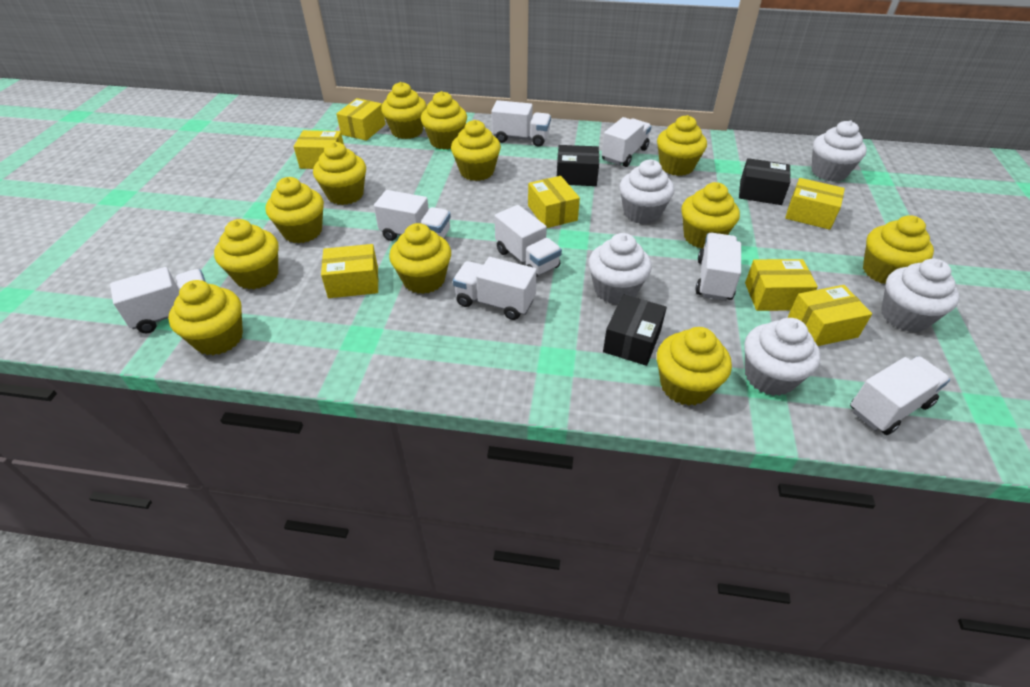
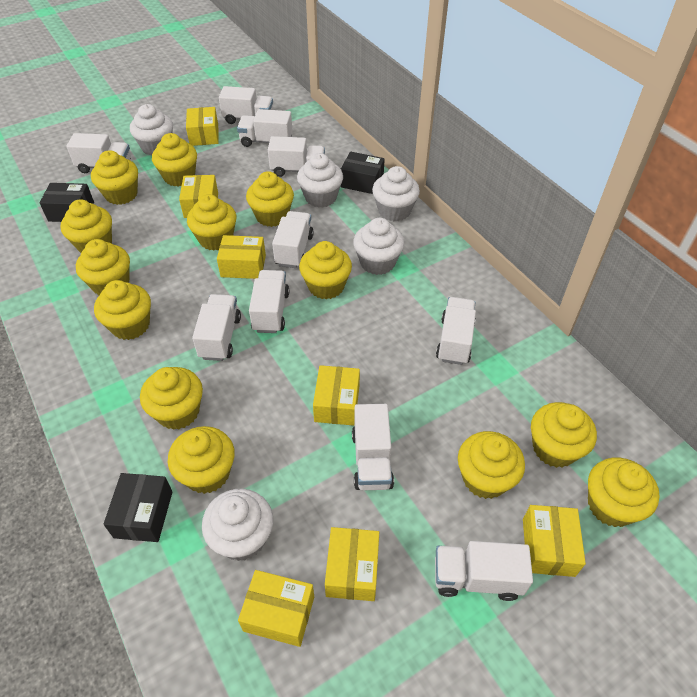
white truck: [110,267,206,333] [374,190,451,241] [453,257,537,320] [491,100,551,146] [495,205,562,278] [602,117,651,167] [695,233,741,301] [850,356,950,435] = 8 -> [66,133,131,173] [192,294,241,361] [219,86,273,124] [237,109,293,147] [249,270,289,333] [268,136,325,177] [272,211,314,268] [352,404,394,490] [435,541,533,601] [436,297,476,365] = 10
yellow cupcake: [168,280,243,355] [214,219,278,289] [266,177,324,243] [313,142,366,205] [381,82,427,139] [389,223,451,294] [421,91,467,150] [451,120,501,181] [657,115,707,176] [657,327,732,406] [681,182,740,249] [863,215,934,284] = 12 -> [60,199,112,253] [76,239,130,296] [91,150,138,205] [94,280,151,340] [140,367,203,430] [152,133,197,186] [168,426,235,494] [187,194,236,251] [246,171,294,227] [299,241,352,299] [458,431,525,499] [531,402,597,468] [588,457,660,527] = 13

